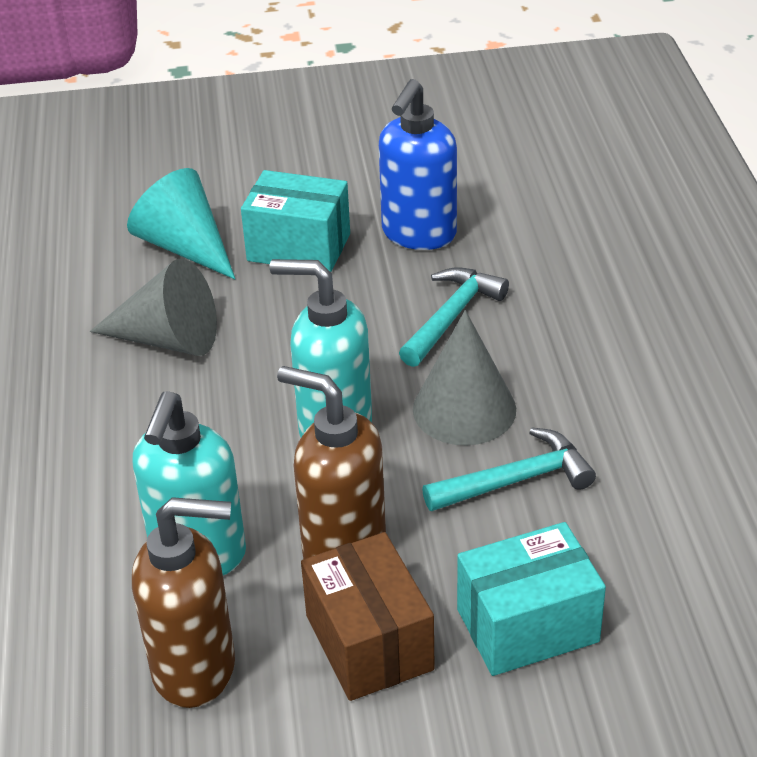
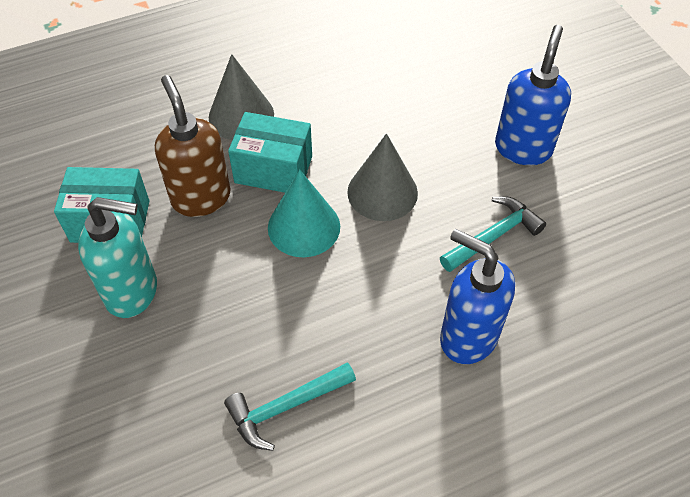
blue soap dispenser: [379,79,457,250] = 1 -> [440,229,515,364] [495,25,571,166] = 2
brown box: [301,532,435,701] = 1 -> none = 0
brown soap dispenser: [132,497,235,708] [277,366,386,559] = 2 -> [155,75,231,217] = 1
turquoise soap dispenser: [132,391,246,575] [270,259,372,437] = 2 -> [78,197,157,318] = 1

